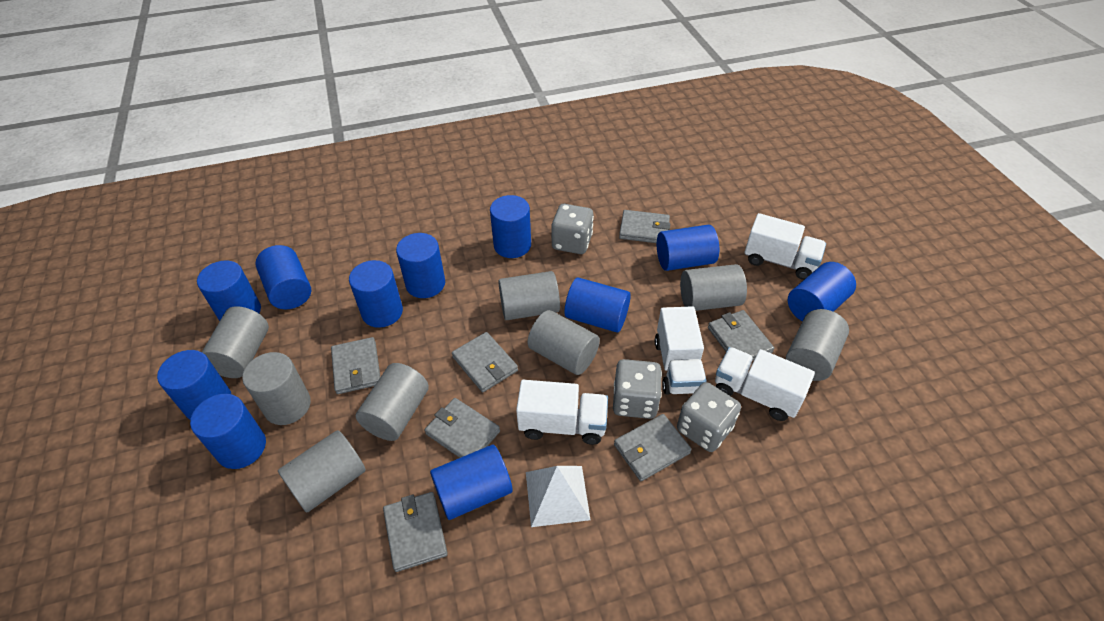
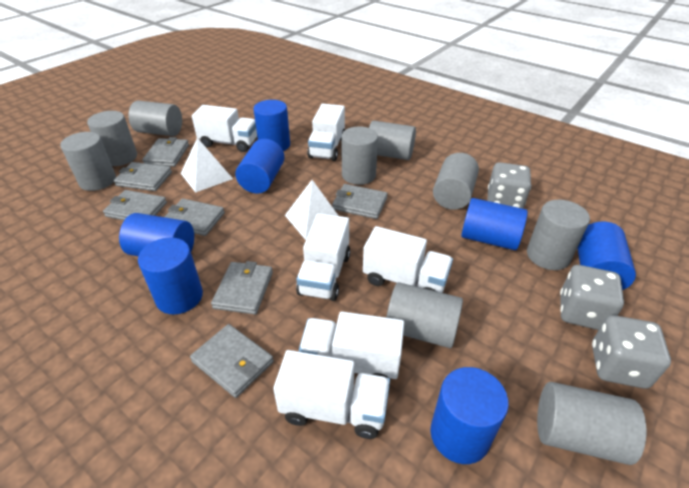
blue cylinder: [157,350,231,420] [190,394,266,469] [197,260,261,321] [255,245,311,309] [349,260,403,328] [396,233,445,298] [430,445,513,520] [490,195,531,258] [565,277,631,333] [657,225,719,271] [787,262,856,322] = 11 -> [119,213,194,256] [138,237,203,314] [235,139,284,194] [253,100,290,151] [430,367,509,464] [461,198,528,250] [577,222,636,290] = 7
grey cylinder: [202,306,269,378] [242,352,311,425] [278,430,366,513] [356,363,429,441] [498,271,560,320] [527,310,600,375] [680,264,747,311] [786,309,849,381] = 8 -> [60,132,116,191] [87,111,137,166] [128,101,182,136] [342,126,378,185] [369,121,416,160] [386,282,463,348] [433,153,479,210] [527,200,590,270] [537,382,646,465] = 9
white pyramid: [526,466,591,527] = 1 -> [181,138,233,193] [285,180,338,240] = 2
white truck: [516,380,608,445] [655,306,707,395] [715,347,815,421] [745,213,826,280] = 4 -> [192,105,257,152] [273,350,390,439] [296,213,350,301] [299,312,404,379] [307,104,345,161] [363,226,453,293] = 6

